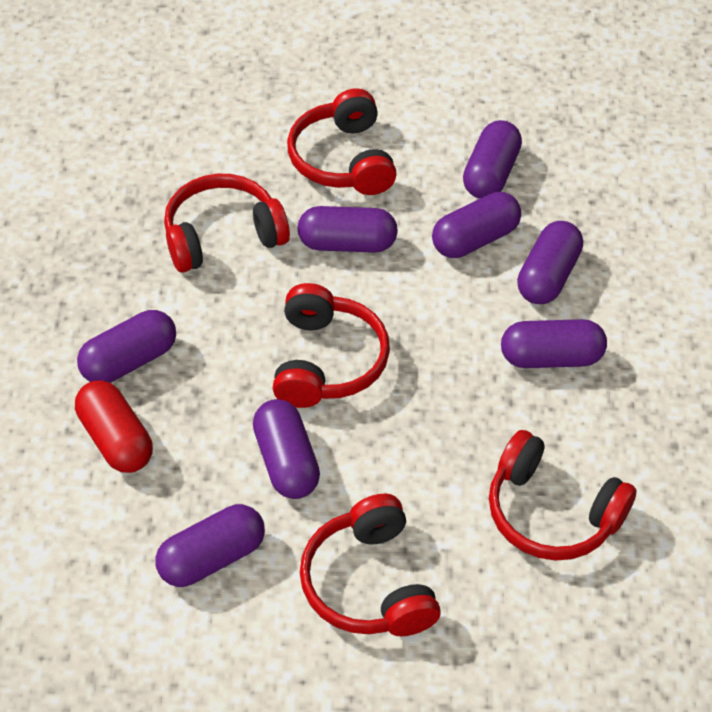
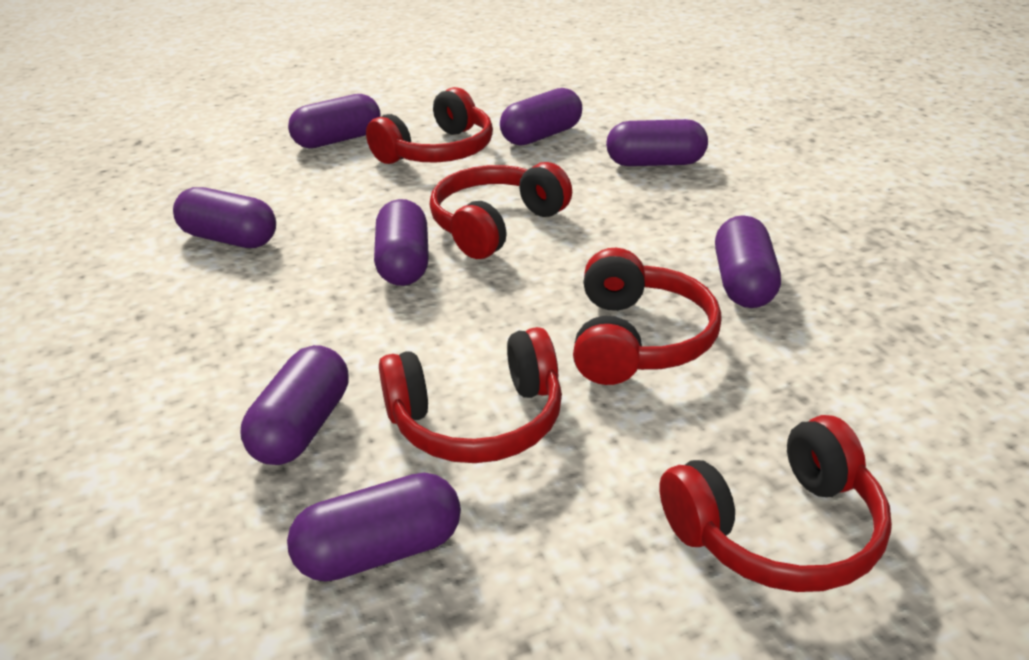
red capsule: [75,380,153,473] = 1 -> none = 0

